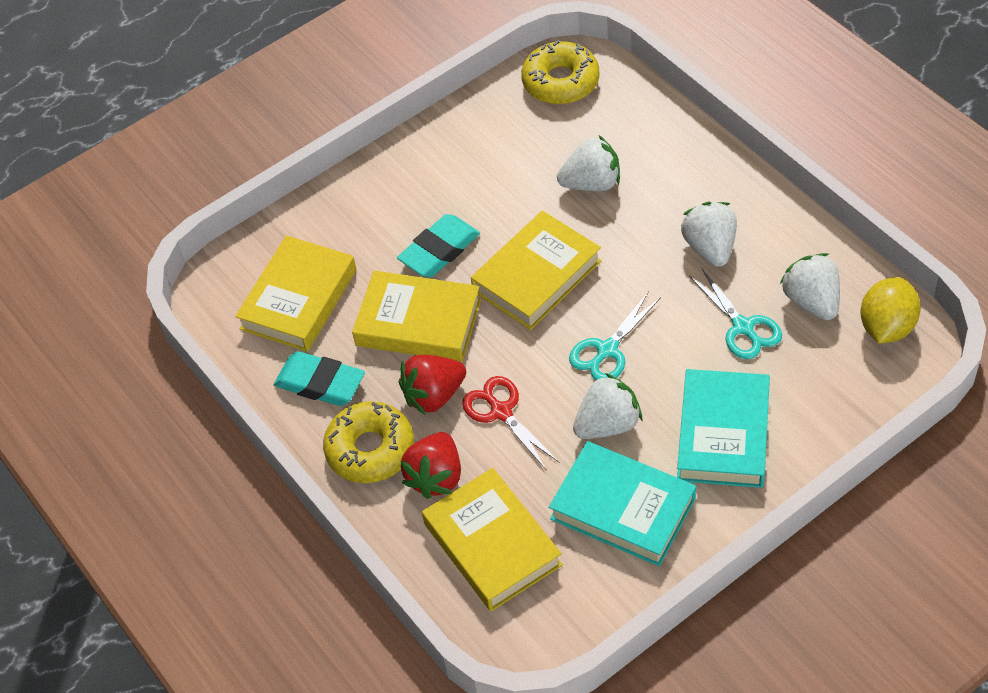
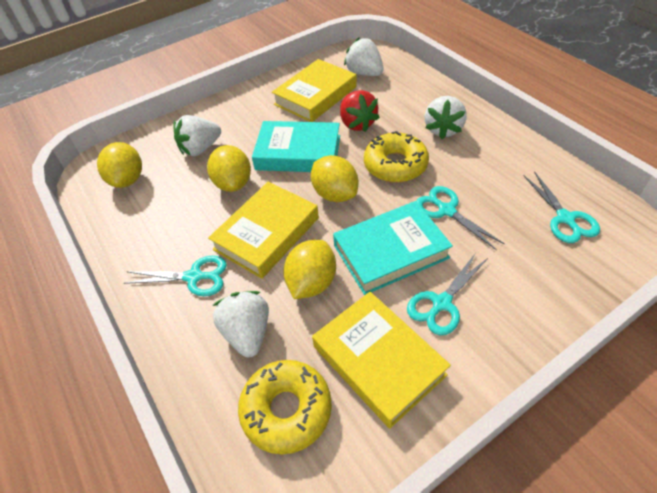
red scissors: [462,376,560,469] = 1 -> none = 0
red strawberry: [399,355,466,415] [401,432,461,499] = 2 -> [340,90,380,132] = 1
turquoise eraser: [274,351,365,406] [397,214,480,277] = 2 -> none = 0
turquoise scissors: [569,291,661,380] [689,269,782,359] = 2 -> [124,256,227,296] [407,253,488,335] [416,186,505,250] [524,171,600,243] = 4
yellow book: [235,235,357,352] [352,271,481,362] [422,468,563,611] [471,211,601,330] = 4 -> [208,182,319,279] [272,59,357,122] [312,292,451,428] = 3
yellow lemon: [861,277,921,343] = 1 -> [97,142,142,188] [207,145,251,192] [283,240,336,299] [311,155,358,202] = 4

